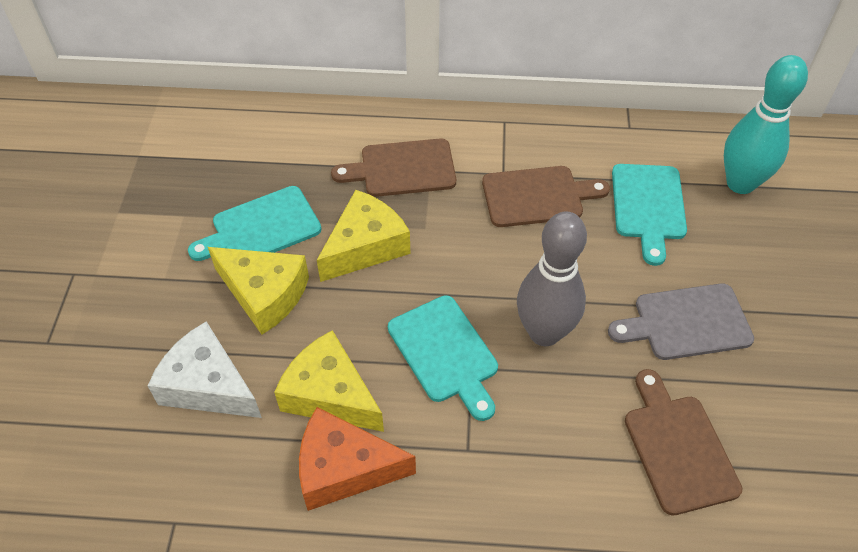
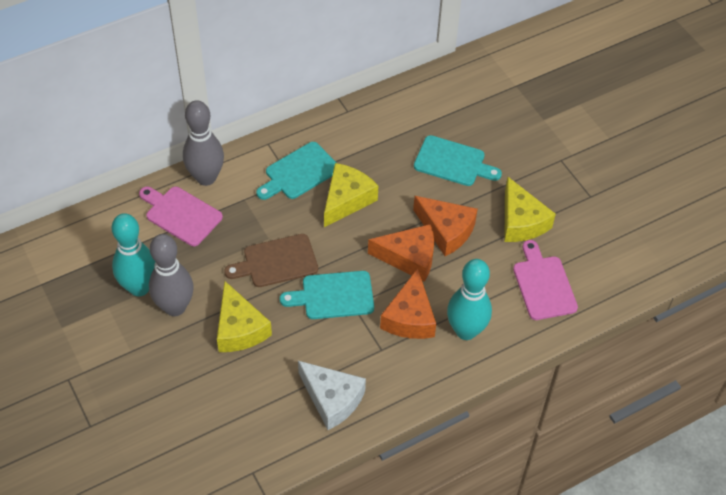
brown cutting board: [331,139,456,197] [482,166,610,227] [625,369,743,516] = 3 -> [224,234,318,287] = 1
grey bowling pin: [517,211,587,346] = 1 -> [149,234,194,316] [183,100,224,186] = 2
grey cutting board: [608,283,754,360] = 1 -> none = 0
orange cheese: [299,407,416,511] = 1 -> [368,224,434,282] [380,268,436,339] [413,196,478,256] = 3
pink cutting board: none = 0 -> [139,187,223,246] [513,240,578,320] = 2
turquoise bowling pin: [724,55,808,194] = 1 -> [112,213,155,296] [447,259,492,340] = 2

